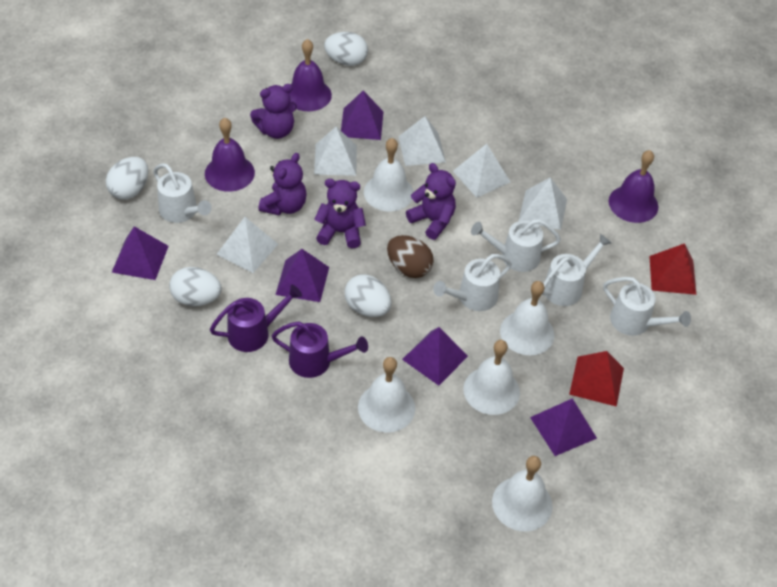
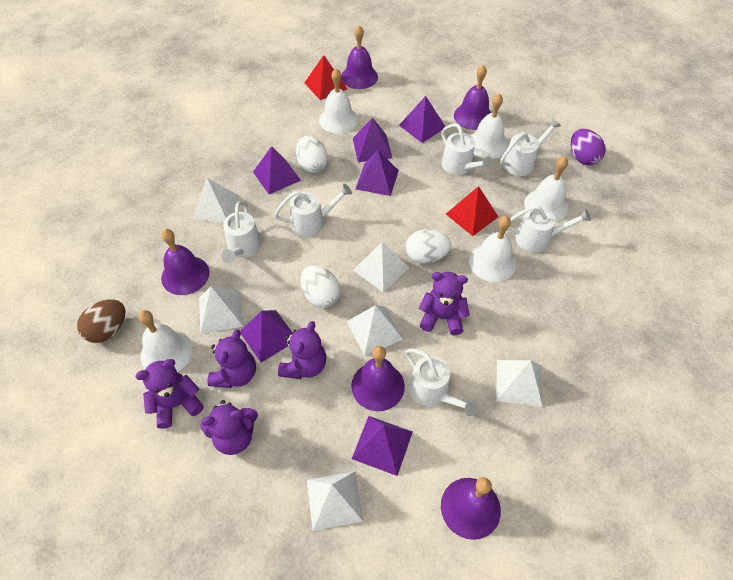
purple bell: [205,118,255,192] [289,39,332,111] [609,150,658,223] = 3 -> [161,229,209,295] [341,25,378,89] [351,346,405,411] [441,477,501,540] [454,65,491,130] = 5
purple egg: none = 0 -> [571,129,606,165] = 1
purple pyramid: [112,226,169,280] [275,249,329,302] [341,91,384,140] [402,327,468,386] [530,398,597,456] = 5 -> [240,310,293,363] [253,146,301,194] [352,416,413,476] [353,118,392,162] [355,150,399,196] [399,96,446,143] = 6
purple teddy bear: [250,84,297,139] [259,153,307,216] [314,179,366,248] [406,163,456,240] = 4 -> [135,359,204,429] [200,400,258,455] [207,329,256,388] [278,321,326,379] [419,272,469,335] = 5
purple watering can: [210,285,302,352] [272,321,368,378] = 2 -> none = 0
white egg: [106,157,148,200] [169,267,222,306] [324,32,368,66] [345,275,392,317] = 4 -> [296,136,328,173] [301,265,340,308] [405,229,451,264] = 3
white pyramid: [216,217,278,273] [314,127,357,176] [398,116,446,166] [453,144,510,198] [519,177,567,230] = 5 -> [192,178,239,223] [199,286,244,334] [307,471,364,531] [347,305,403,356] [353,242,409,293] [496,360,543,407] = 6
white watering can: [153,163,211,223] [433,254,512,311] [471,219,561,272] [542,234,611,306] [603,277,691,336] = 5 -> [221,201,261,263] [274,184,352,237] [405,348,478,416] [441,123,493,175] [500,118,561,176] [508,205,591,253] = 6

